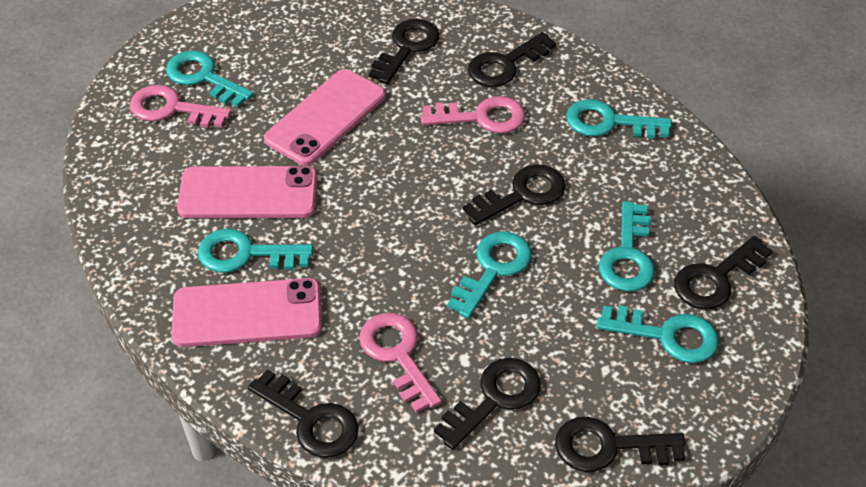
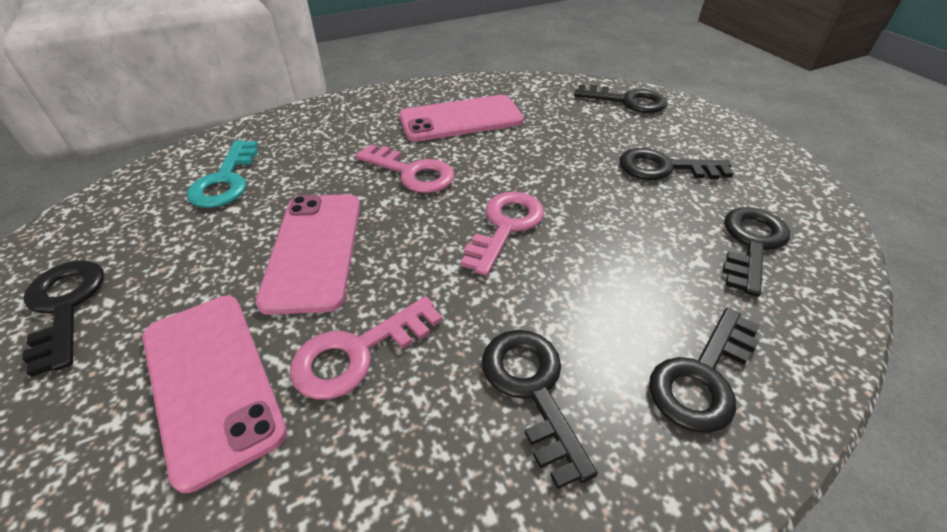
black key: [248,369,359,458] [369,19,439,84] [434,358,541,450] [463,164,565,225] [468,32,556,87] [555,417,686,472] [674,236,772,309] = 7 -> [22,260,104,377] [482,330,598,489] [574,84,667,113] [620,148,734,180] [649,308,760,433] [723,207,790,297] = 6
turquoise key: [166,50,254,107] [198,229,313,273] [447,232,532,319] [566,99,672,139] [597,305,719,363] [599,201,655,292] = 6 -> [187,140,258,208] = 1

